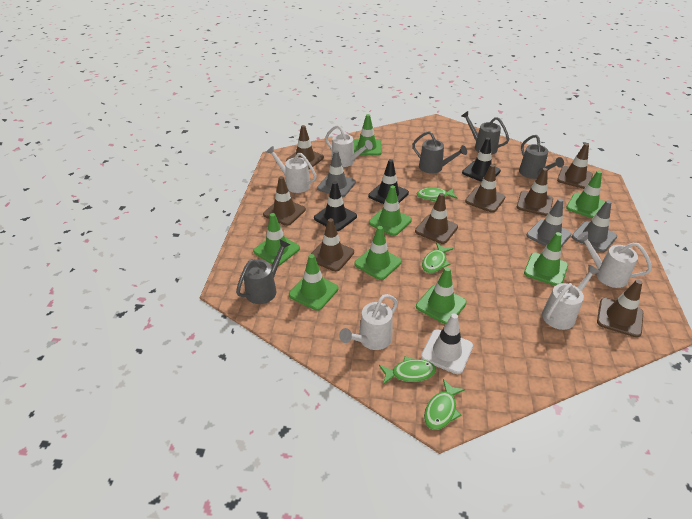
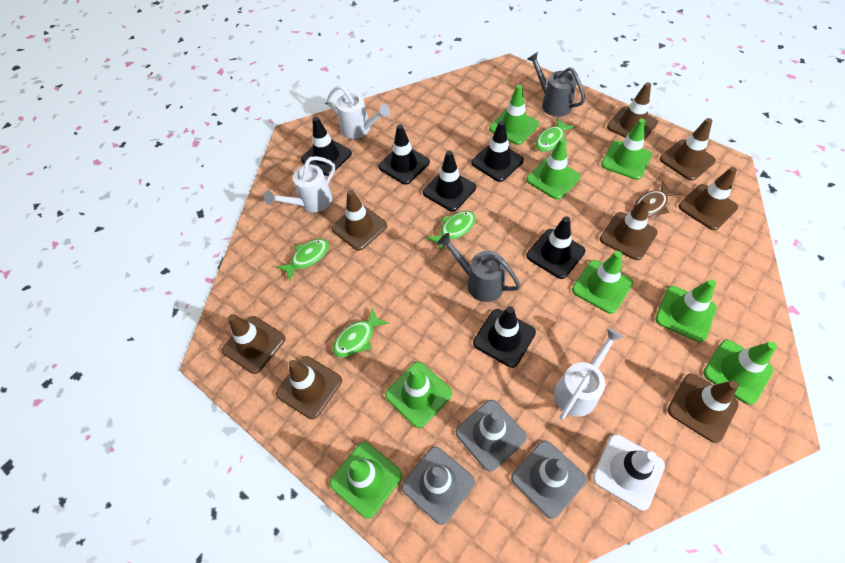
black traffic cone: [314,181,357,231] [368,159,409,204] [462,137,501,182] = 3 -> [301,117,352,176] [378,124,430,185] [423,151,476,212] [471,121,524,182] [473,306,536,368] [527,216,586,279] = 6
brown fish: none = 0 -> [634,181,680,217] = 1
grey watering can: [236,239,291,304] [412,131,467,174] [462,111,509,155] [519,135,564,179] = 4 -> [438,233,521,302] [528,52,585,117] = 2
white watering can: [266,146,317,193] [325,125,373,167] [339,294,398,350] [542,265,600,330] [577,231,652,288] = 5 -> [264,156,335,212] [327,85,390,139] [554,328,623,420] = 3

